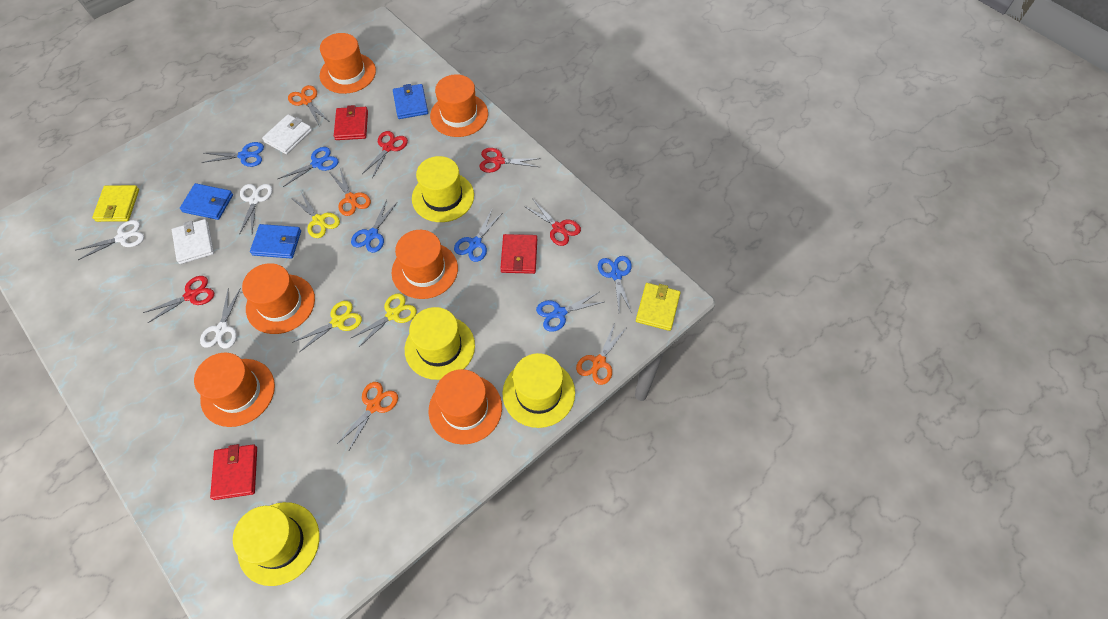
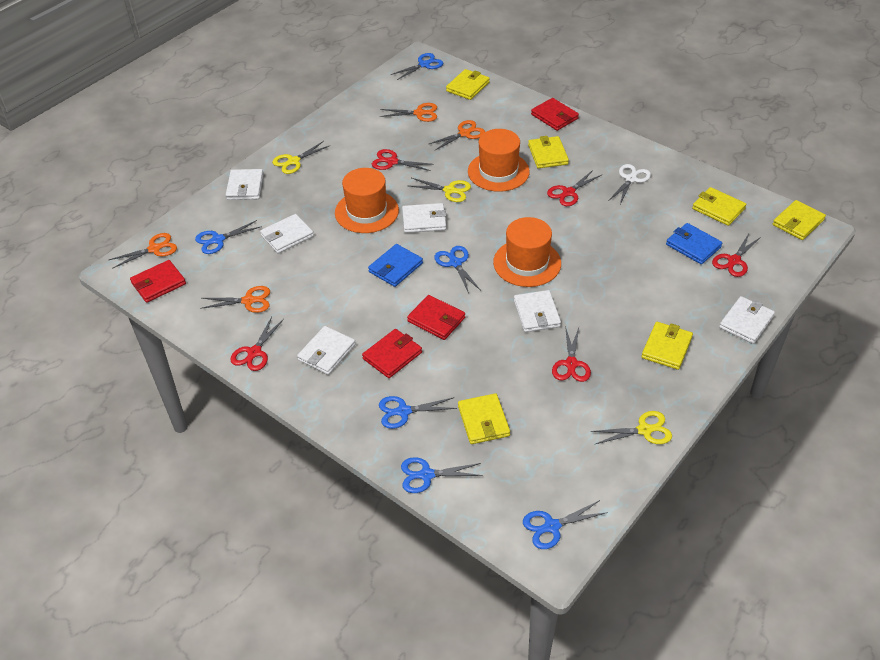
blue wallet: [180,183,233,220] [250,224,301,259] [393,84,428,119] = 3 -> [368,244,423,287] [666,223,722,264] = 2
orange hat: [194,353,275,427] [242,263,315,334] [320,33,376,94] [392,230,458,299] [429,369,502,444] [430,74,488,137] = 6 -> [335,168,399,233] [468,129,530,192] [493,217,561,287] = 3
red scissors: [143,276,214,323] [362,131,408,178] [479,148,540,173] [524,199,581,246] = 4 -> [230,317,284,371] [372,149,434,171] [547,170,601,206] [552,326,591,382] [712,234,762,277] = 5
red wallet: [210,444,257,500] [334,105,368,140] [500,234,537,274] = 3 -> [130,260,186,303] [362,329,422,378] [407,295,465,340] [531,98,579,131] = 4
white scissors: [76,220,144,260] [200,288,241,349] [239,184,273,235] = 3 -> [609,164,651,204] = 1
white wallet: [172,219,214,264] [262,114,312,154] = 2 -> [226,169,264,200] [260,214,314,253] [297,326,356,375] [402,203,446,233] [514,290,561,332] [719,296,775,344] = 6
yellow hat: [233,502,319,586] [405,307,475,380] [412,156,474,222] [503,353,575,428] = 4 -> none = 0
yellow wallet: [92,185,139,222] [636,283,681,331] = 2 -> [446,69,490,100] [458,393,510,444] [528,136,569,168] [641,322,693,370] [692,187,746,226] [773,200,826,240] = 6

